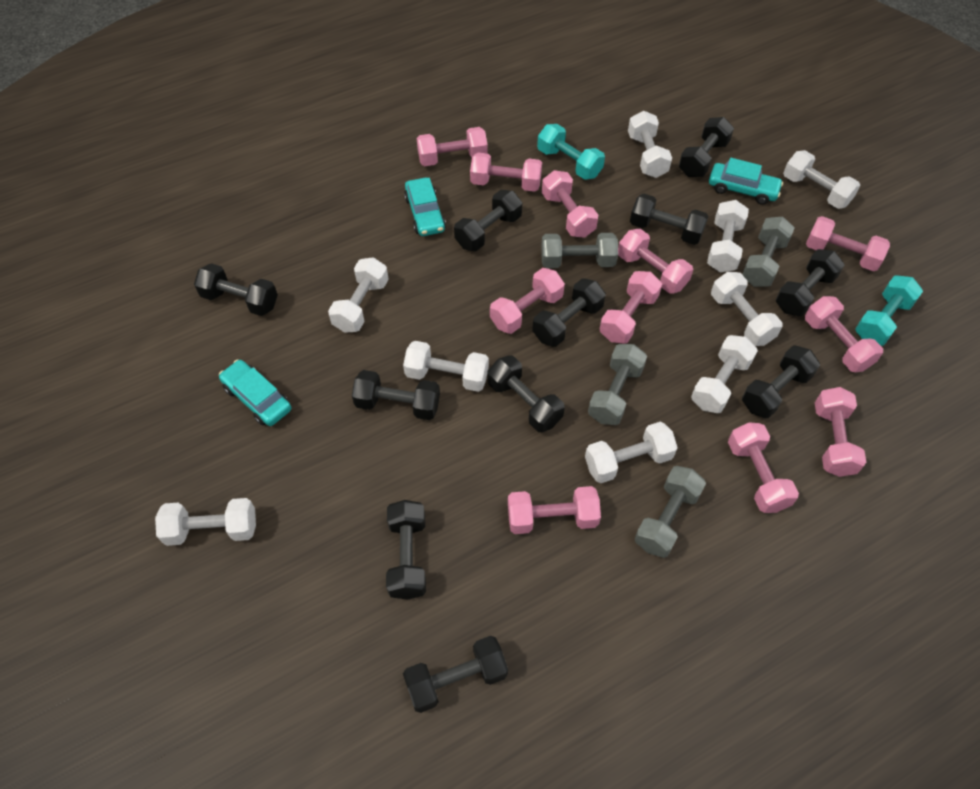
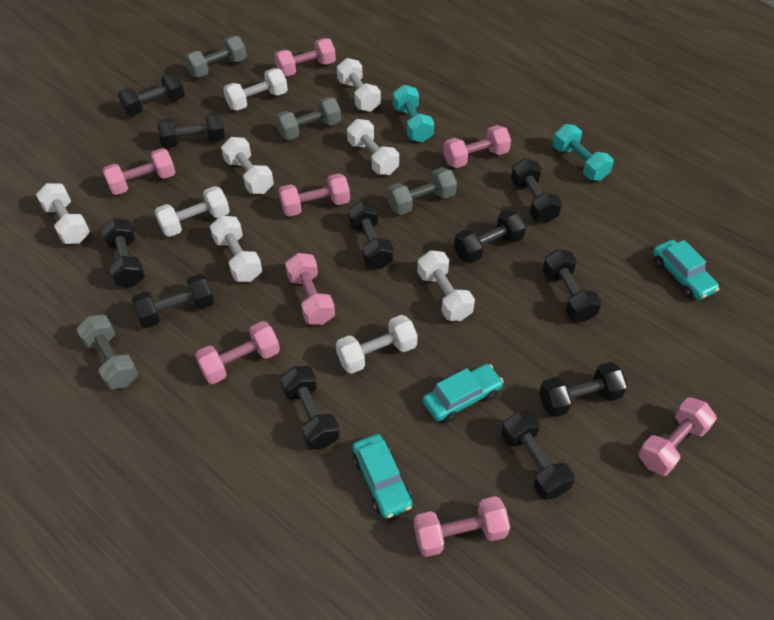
pink dumbbell: [417,127,488,166] [470,153,542,192] [490,268,565,334] [508,486,601,534] [542,170,598,238] [600,271,662,344] [618,229,693,294] [728,422,799,513] [805,296,883,372] [806,216,890,271] [815,387,866,477] = 11 -> [102,148,176,195] [195,321,280,384] [274,38,336,77] [279,173,350,217] [285,253,335,325] [414,496,510,557] [443,125,511,168] [638,397,717,476] = 8

